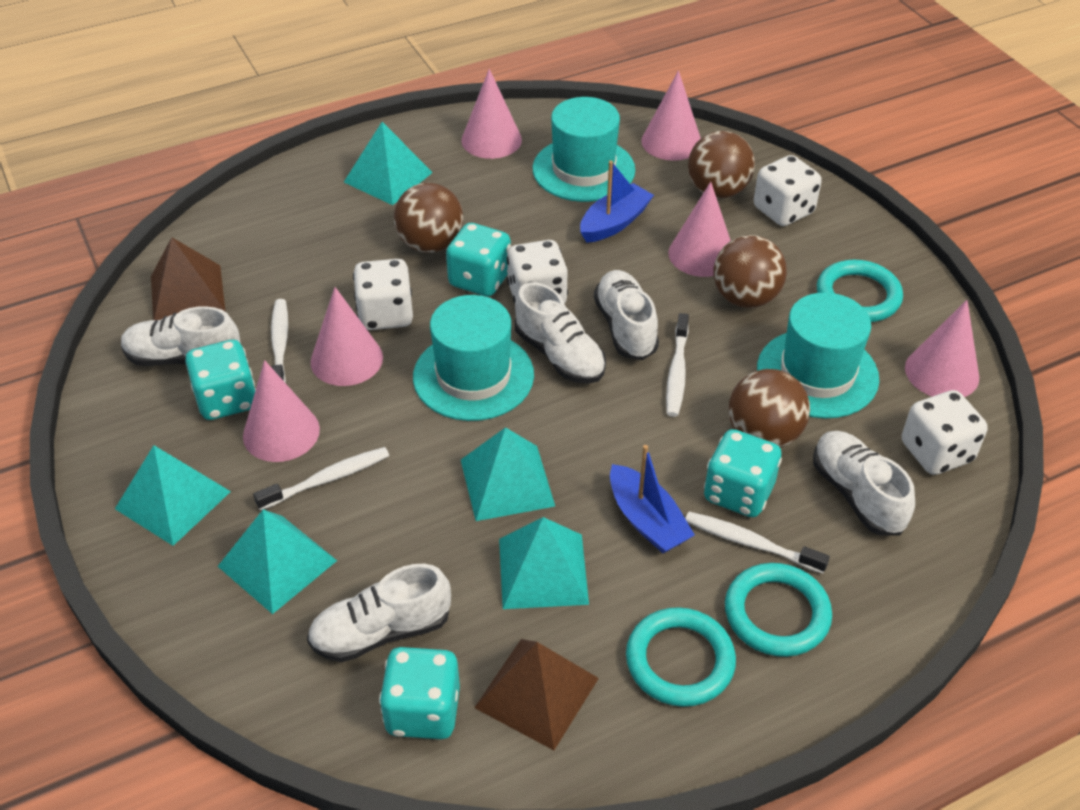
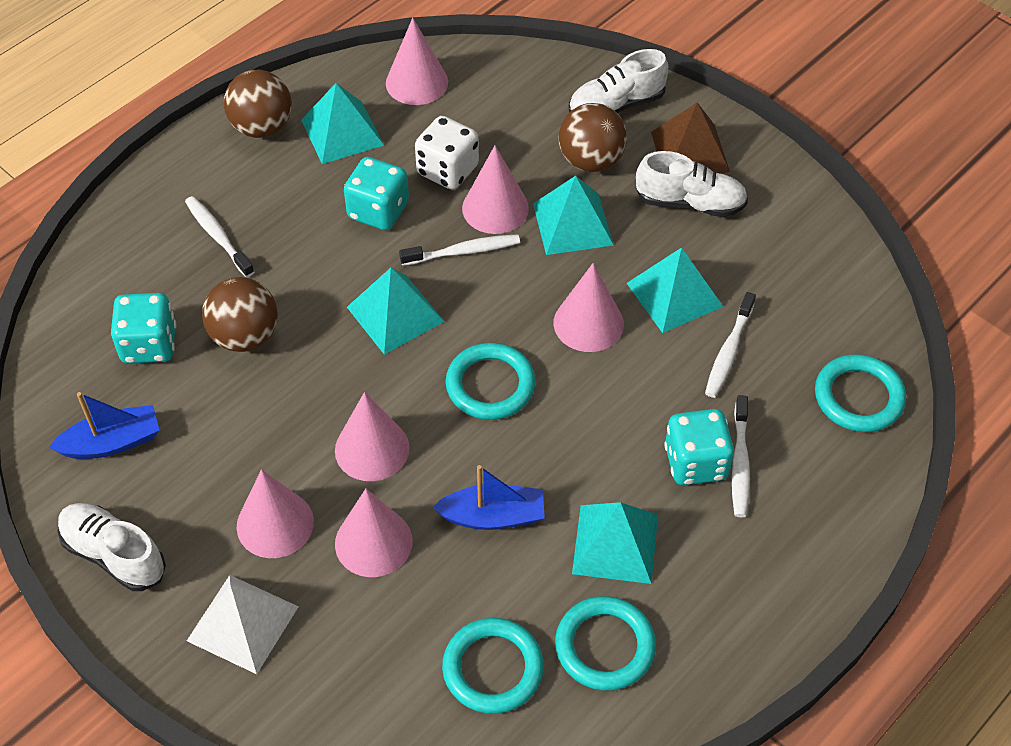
brown ball: [394,183,463,253] [688,131,755,198] [713,235,787,308] [728,369,810,448] = 4 -> [202,277,278,352] [224,70,292,138] [559,103,627,172] = 3
brown pyramid: [151,237,225,320] [474,639,599,750] = 2 -> [651,102,730,173] = 1
turquoise dice: [185,340,256,420] [379,647,460,739] [446,223,511,296] [704,429,782,517] = 4 -> [111,293,176,364] [344,157,409,230] [664,409,734,485] = 3
turquoise hat: [413,295,534,421] [533,97,635,202] [757,293,879,418] = 3 -> none = 0
turquoise ring: [626,607,736,707] [725,563,832,657] [817,260,903,322] = 3 -> [442,618,544,714] [446,343,536,420] [555,596,656,691] [815,354,906,432] = 4
white dice: [353,259,413,330] [506,240,568,304] [754,155,822,226] [902,390,988,475] = 4 -> [415,116,479,190] = 1
white pyramid: none = 0 -> [187,575,299,674] = 1
white shoe: [121,306,241,366] [307,564,451,662] [515,282,606,384] [594,270,659,360] [813,431,915,536] = 5 -> [58,503,166,591] [569,49,669,113] [636,151,748,217] = 3

